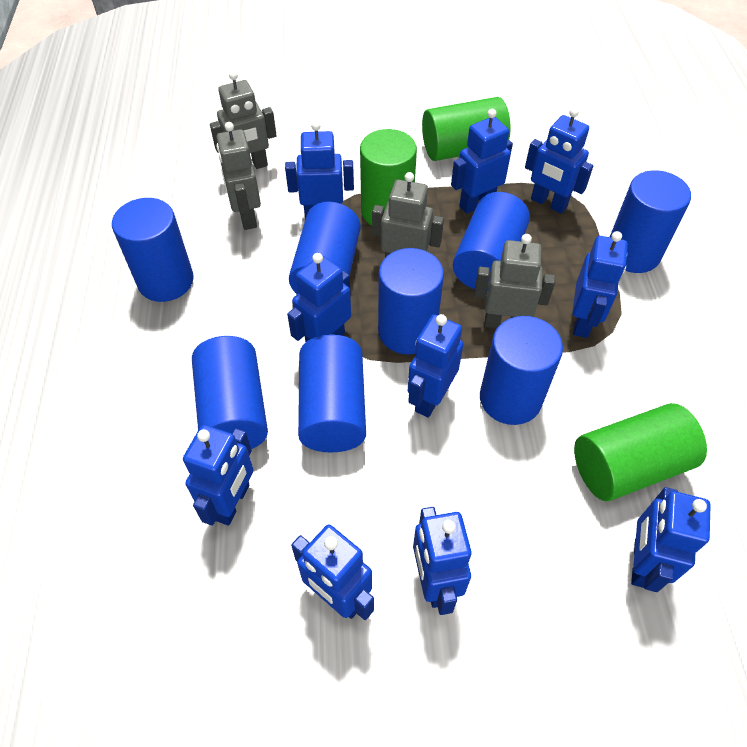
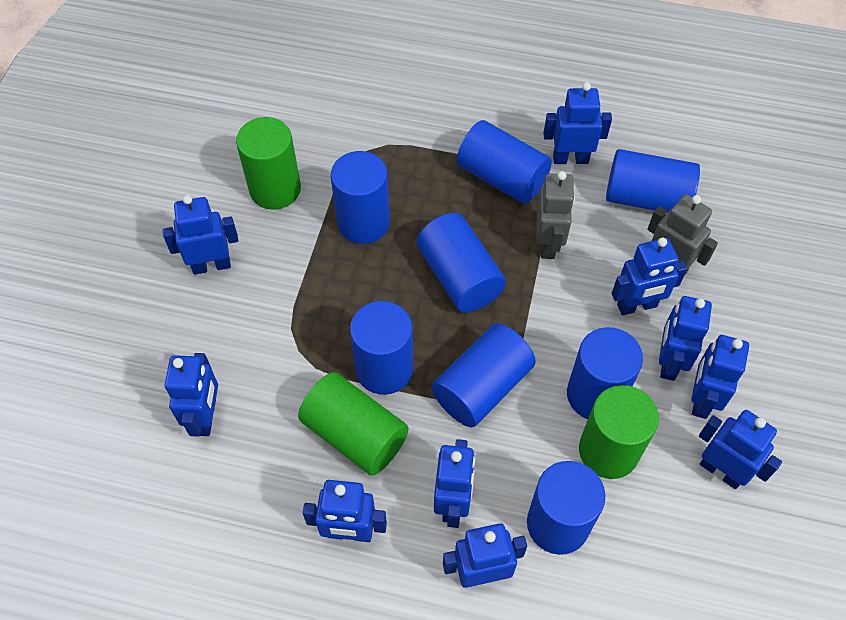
grey robot: [210,71,277,169] [217,122,261,230] [372,172,444,258] [474,234,555,328] = 4 -> [536,171,575,259] [647,194,718,276] = 2

